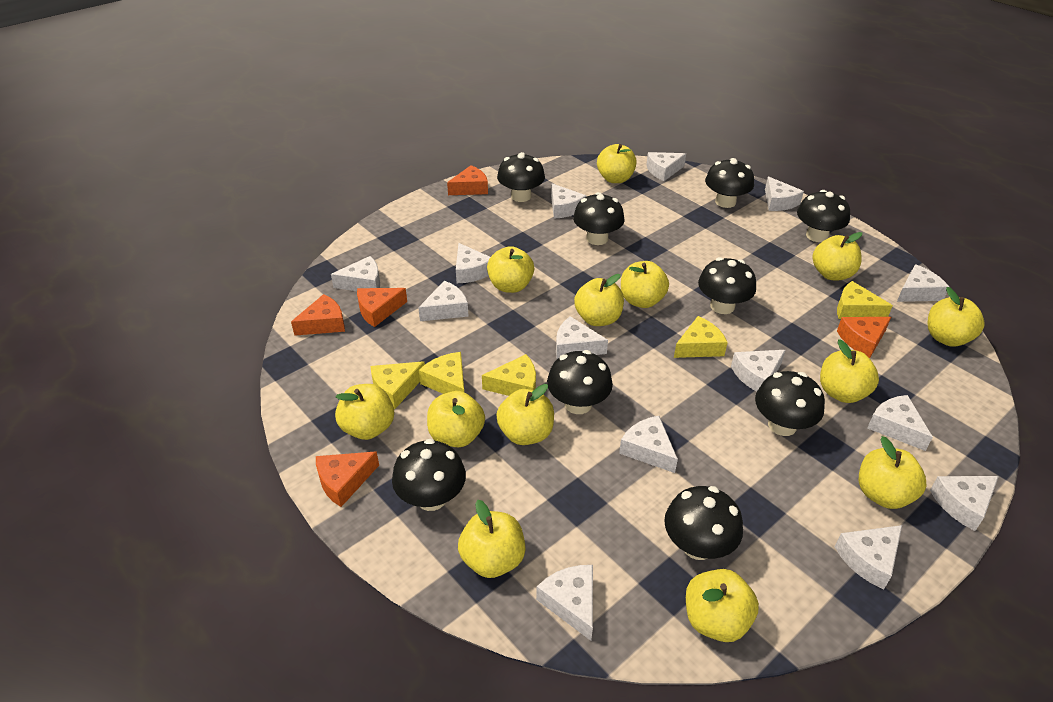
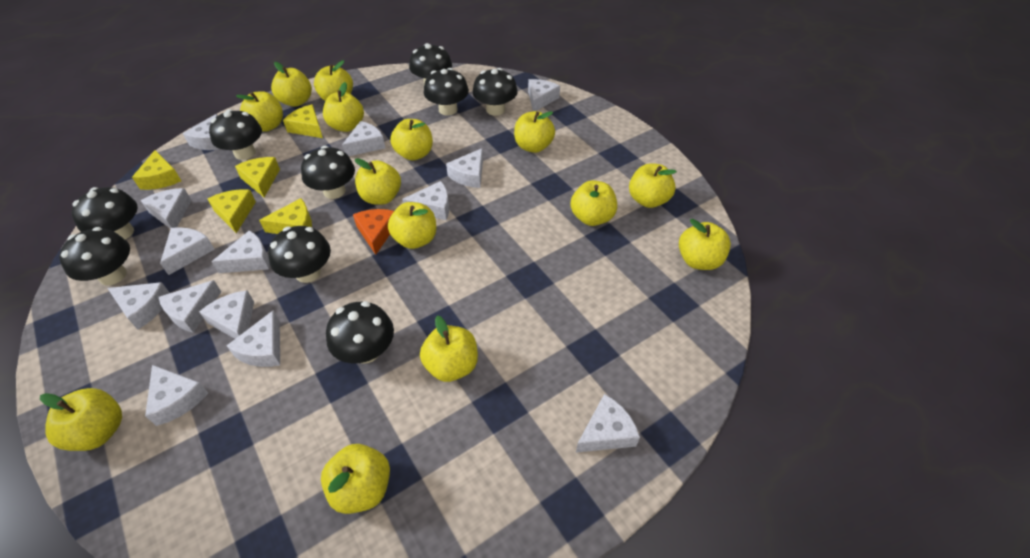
orange cheese: [291,294,345,336] [316,451,379,507] [357,288,407,327] [447,165,488,195] [837,317,891,358] = 5 -> [353,209,394,255] = 1
yellow apple: [335,384,394,440] [427,391,485,447] [458,500,525,578] [487,246,534,293] [496,384,554,445] [574,274,624,326] [597,144,637,183] [621,261,669,308] [686,569,759,642] [813,232,862,280] [820,339,879,403] [859,436,927,509] [928,287,985,347] = 13 -> [40,388,122,451] [236,91,283,132] [271,62,312,107] [314,60,353,101] [321,444,390,514] [323,82,364,132] [355,158,401,205] [388,202,436,249] [390,119,433,161] [420,316,478,382] [514,111,555,153] [570,180,617,226] [629,163,677,208] [679,219,731,270] = 14

